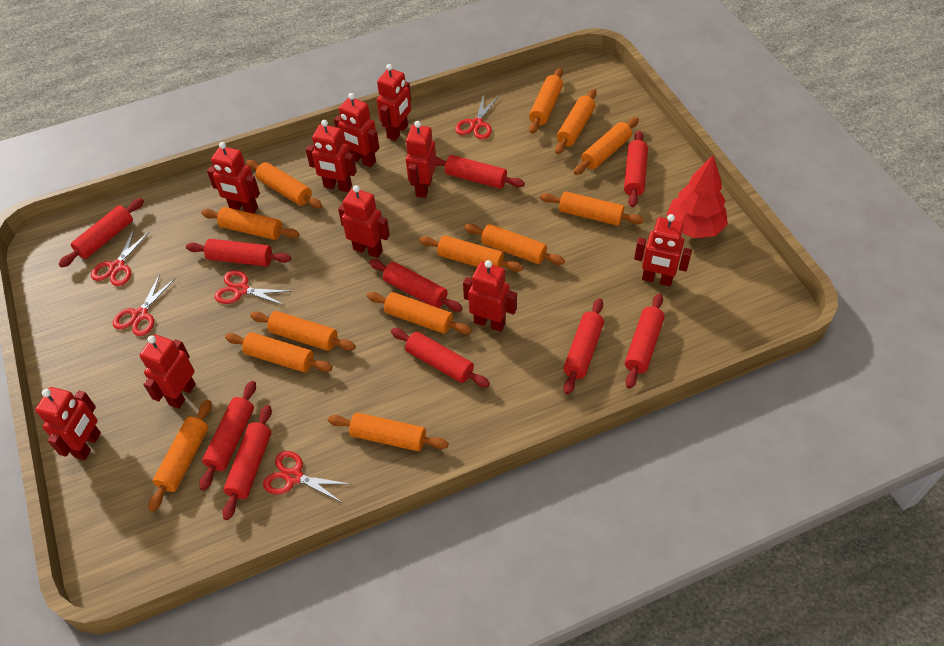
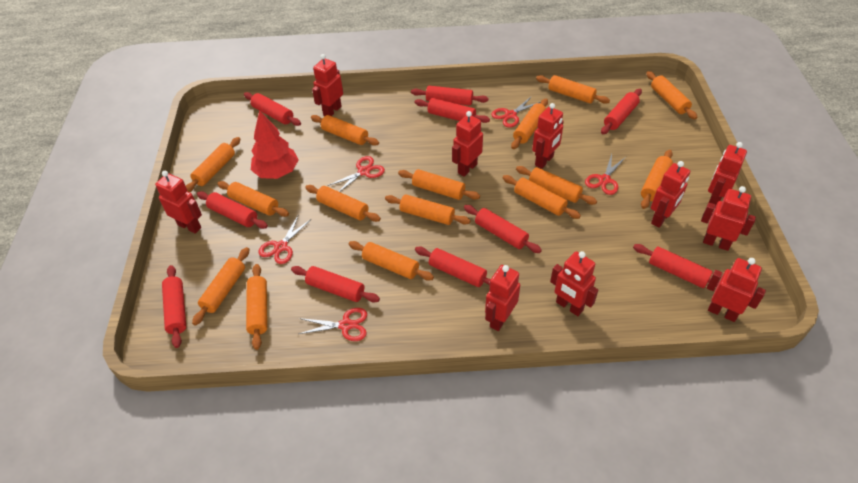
orange rolling pin: [149,400,212,512] [201,207,299,240] [225,332,332,372] [246,160,322,208] [250,311,356,351] [328,413,448,451] [367,292,472,334] [419,235,523,272] [464,224,565,265] [529,68,563,134] [540,191,644,226] [555,89,597,154] [574,117,639,175] = 13 -> [186,137,241,192] [192,247,249,326] [217,181,289,217] [246,264,267,350] [305,185,381,222] [311,115,379,146] [349,241,434,281] [385,194,471,225] [398,169,480,200] [503,175,581,219] [511,99,548,149] [516,166,597,205] [536,75,610,104] [641,150,673,209] [646,71,698,120] = 15

